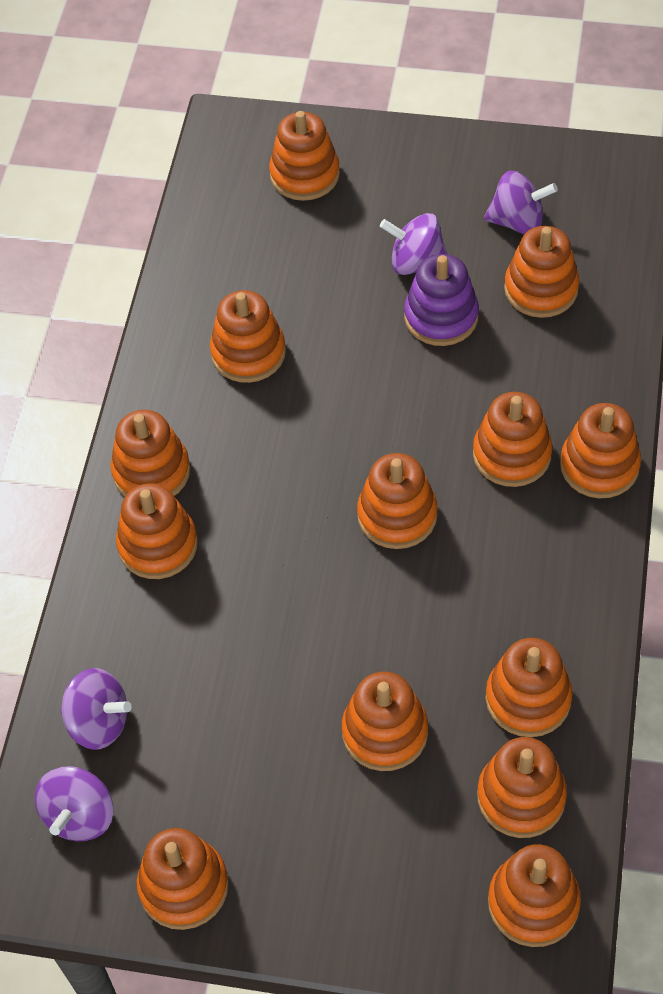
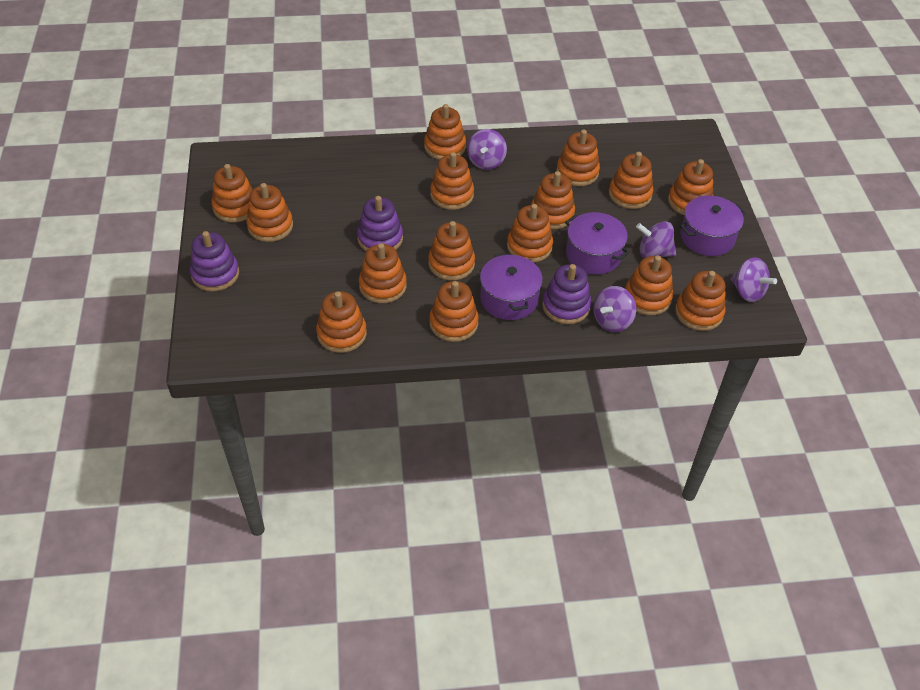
orange stacking toy: [110,410,190,496] [116,483,198,579] [137,828,229,930] [210,290,286,383] [269,111,340,201] [342,672,428,771] [357,453,437,549] [473,392,552,487] [477,737,567,838] [485,638,573,737] [488,844,581,947] [504,226,579,318] [560,403,641,498] = 13 -> [212,164,253,222] [246,183,293,242] [316,291,367,353] [359,243,407,303] [424,104,466,160] [428,221,475,281] [429,281,479,342] [430,152,474,210] [507,204,553,263] [531,171,575,229] [556,130,600,186] [609,152,653,209] [625,256,673,315] [668,159,713,215] [675,271,726,331] = 15
purple pot: none = 0 -> [480,253,543,320] [565,212,629,274] [680,195,745,256] = 3
purple stacking toy: [404,254,479,346] = 1 -> [190,231,239,292] [357,196,403,252] [542,264,591,324] = 3

